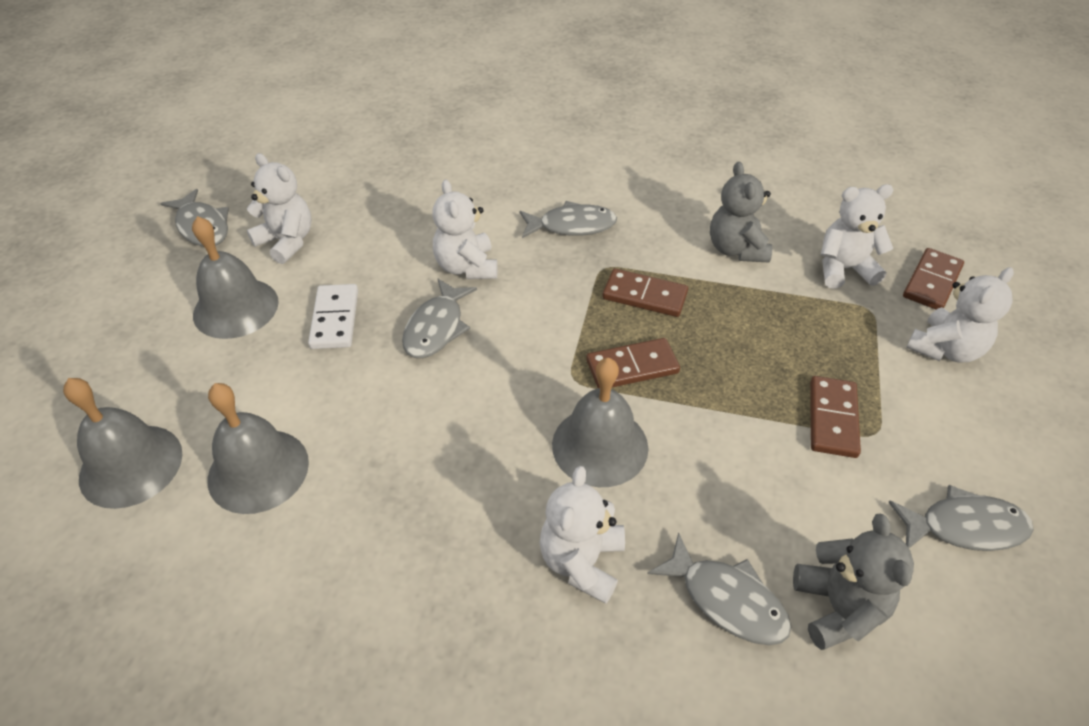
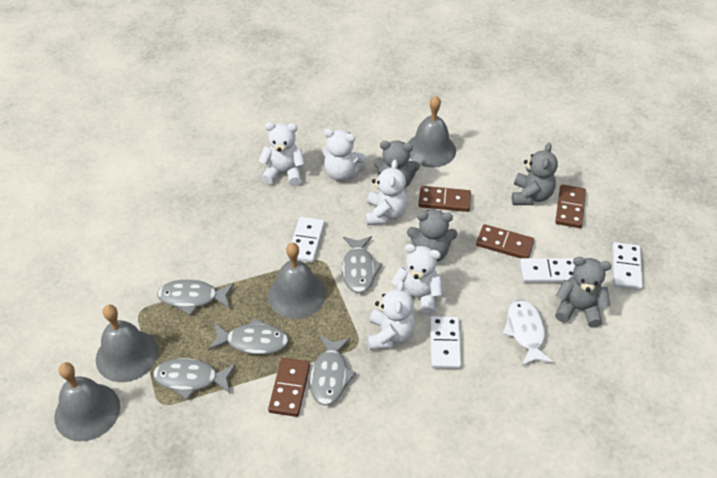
grey teddy bear: [710,162,772,263] [793,514,914,650] = 2 -> [373,140,420,189] [407,209,457,262] [512,143,558,205] [555,257,612,328] = 4
white domino: [308,284,358,349] = 1 -> [288,217,325,263] [430,316,461,369] [520,258,575,283] [612,242,643,290] = 4
white fish: none = 0 -> [503,299,554,366] = 1

